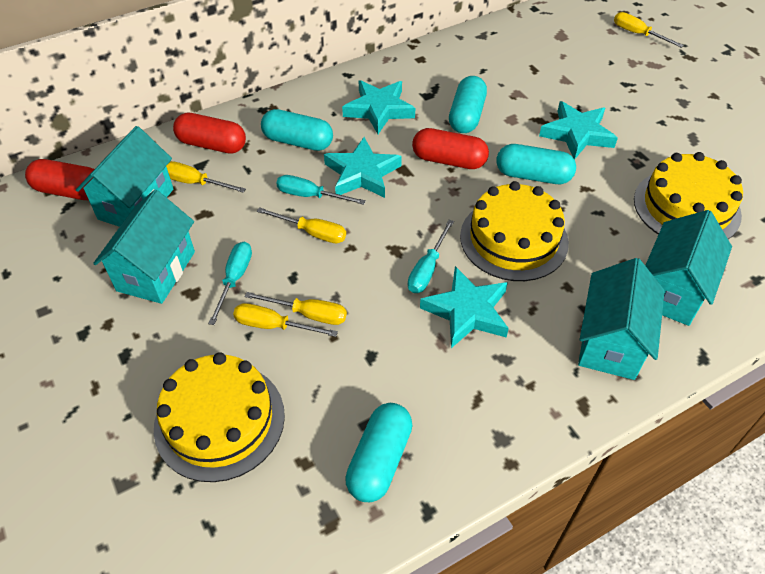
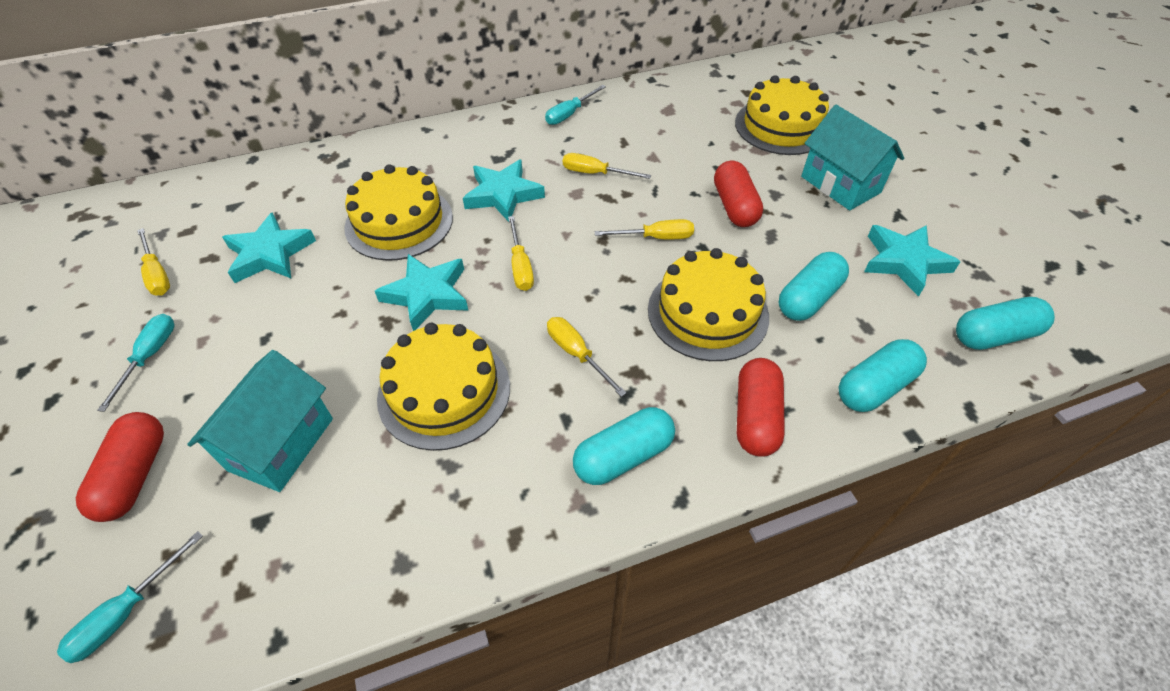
turquoise house: [76,126,173,227] [93,190,195,304] [578,258,665,380] [645,210,732,326] = 4 -> [187,350,333,492] [801,105,904,211] = 2
yellow cake: [154,352,285,482] [460,181,569,281] [634,152,743,239] = 3 -> [344,164,453,261] [377,323,510,451] [648,248,769,361] [735,75,829,155] = 4

